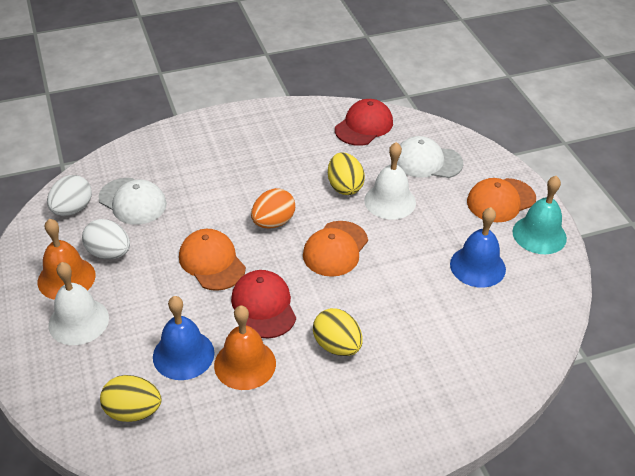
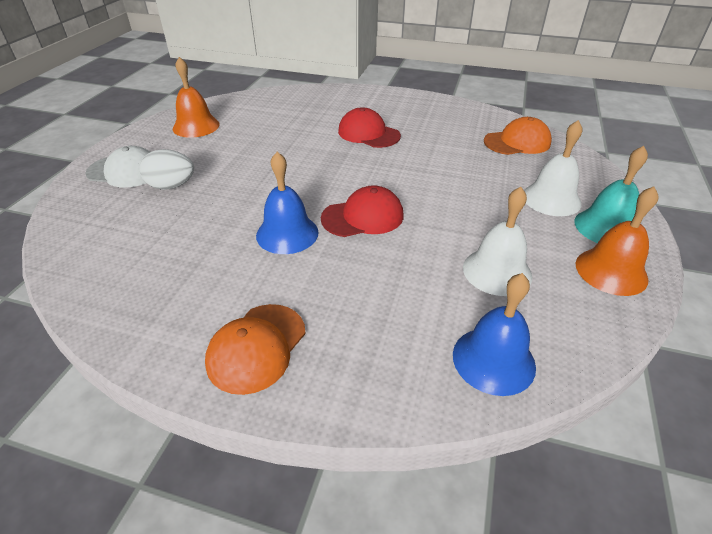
orange cap: [179,229,246,291] [303,221,368,277] [467,178,536,222] = 3 -> [205,304,306,395] [484,117,552,155] = 2
orange egg: [251,188,295,229] = 1 -> none = 0
white cap: [98,178,167,225] [397,136,463,178] = 2 -> [85,146,150,188] = 1
white egg: [47,175,92,216] [82,219,130,259] = 2 -> [140,149,194,190] = 1
yellow egg: [100,375,162,422] [313,308,363,356] [328,153,365,195] = 3 -> none = 0

